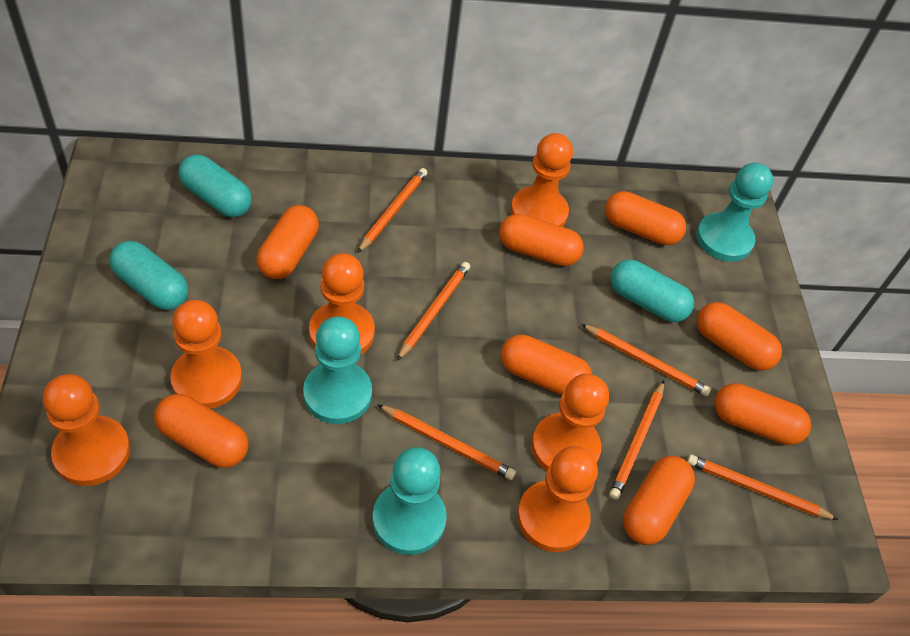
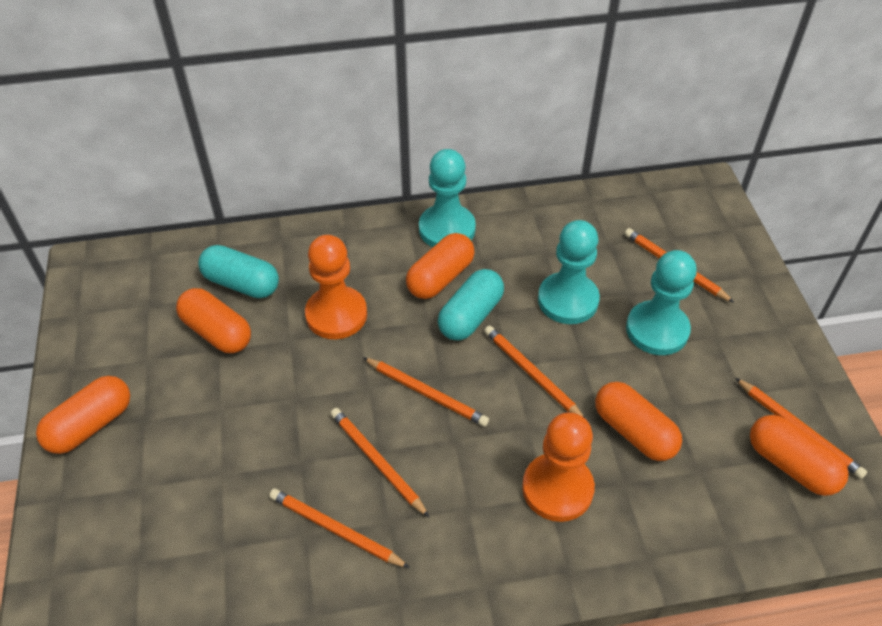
orange capsule: [154,394,249,468] [256,205,319,279] [499,214,584,266] [501,335,592,395] [605,191,686,245] [623,456,695,545] [697,302,782,371] [714,383,811,445] = 8 -> [36,376,130,454] [176,288,251,353] [406,233,475,299] [595,382,682,461] [750,415,849,496] = 5
orange pawn: [43,374,130,486] [170,300,242,409] [309,253,375,355] [511,133,573,227] [517,446,598,552] [531,374,609,471] = 6 -> [305,235,367,339] [522,412,595,522] = 2
turquoise capsule: [109,241,188,310] [178,154,252,217] [610,260,694,322] = 3 -> [198,245,279,298] [438,269,504,340] = 2

